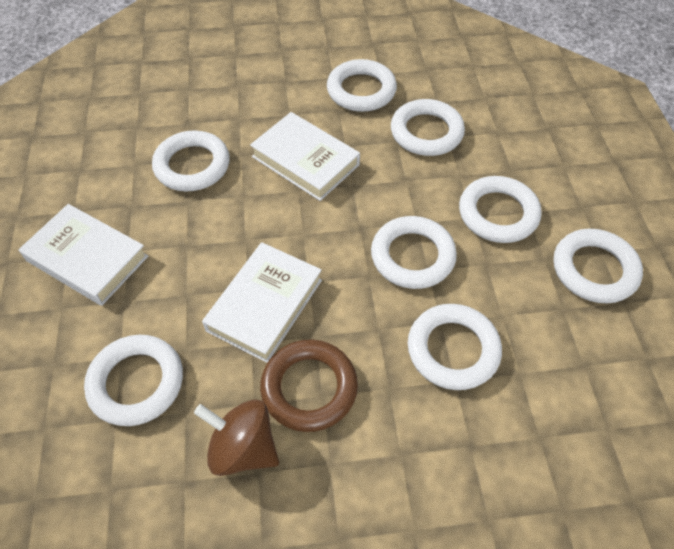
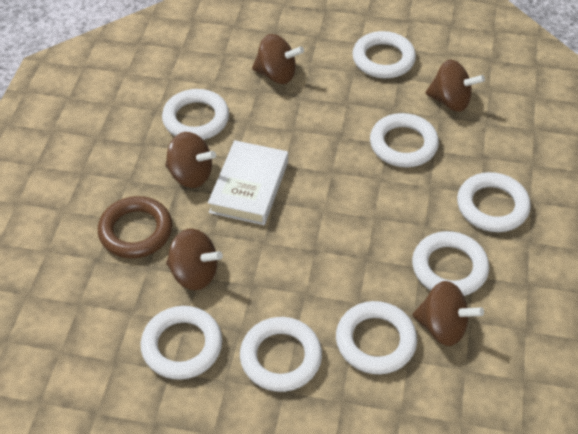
brown spinning top: [194,399,279,476] = 1 -> [165,132,216,188] [166,229,223,290] [252,34,304,84] [413,281,484,346] [426,60,485,112] = 5
white book: [18,204,148,306] [202,242,322,363] [250,112,360,201] = 3 -> [208,140,288,225] = 1

